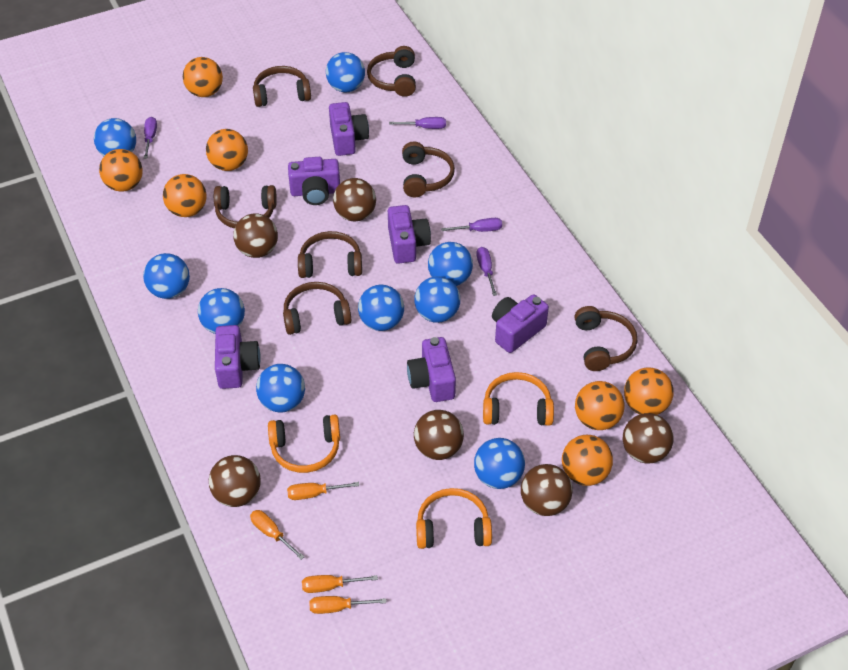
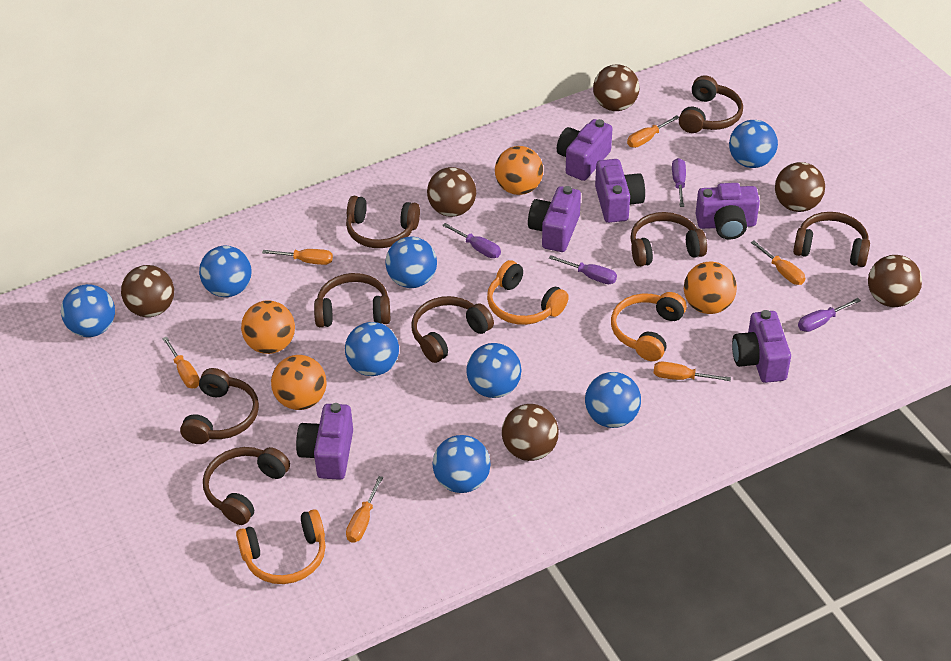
blue ball: [94,118,136,156] [143,253,190,299] [198,288,245,334] [256,364,305,413] [326,52,365,92] [358,285,404,331] [415,276,460,323] [428,242,473,286] [474,438,525,489] = 9 -> [61,284,115,337] [199,246,251,297] [345,322,399,376] [386,237,437,288] [433,435,491,493] [466,343,522,398] [585,372,641,428] [729,120,778,168] = 8
brown headphones: [214,185,277,229] [253,66,311,107] [283,282,351,335] [298,231,362,278] [367,46,416,97] [402,141,455,198] [574,306,637,371] = 7 -> [180,368,259,444] [203,447,290,525] [314,273,390,327] [346,196,420,248] [411,296,494,363] [630,212,707,267] [679,75,743,133] [793,212,870,267] = 8
orange ball: [99,149,143,192] [163,174,207,217] [183,57,223,97] [206,129,248,171] [562,435,613,486] [575,381,625,430] [624,367,674,415] = 7 -> [241,300,295,354] [271,355,327,410] [495,146,543,195] [684,262,737,314] = 4
orange screwdriver: [250,510,304,560] [287,482,359,500] [302,575,378,593] [310,596,386,614] = 4 -> [162,336,200,388] [262,249,333,265] [346,476,383,543] [627,115,679,148] [654,362,731,381] [751,241,805,285] = 6

